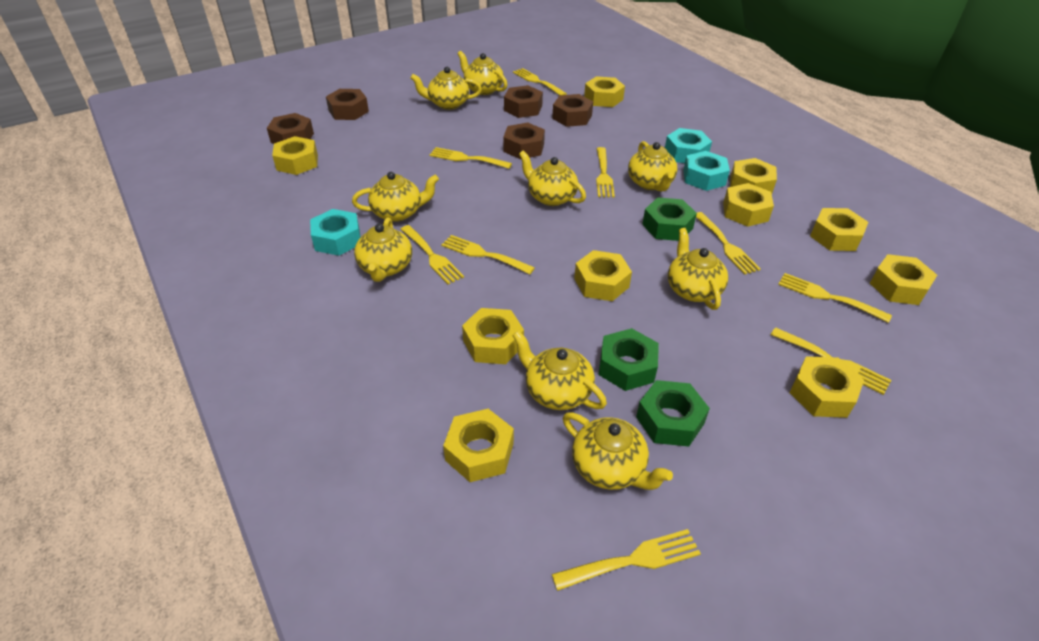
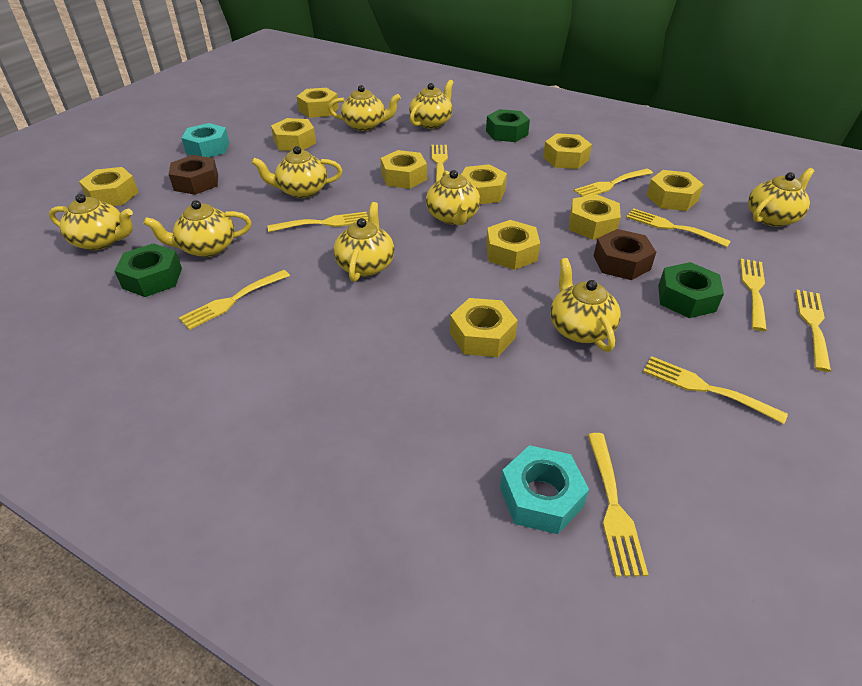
brown nut: [267,113,314,144] [326,89,369,120] [503,122,545,159] [504,85,543,118] [552,94,593,127] = 5 -> [169,155,218,195] [594,229,656,280] = 2
turquoise nut: [310,209,361,256] [665,128,712,163] [683,151,730,191] = 3 -> [181,123,229,157] [500,445,589,534] = 2

